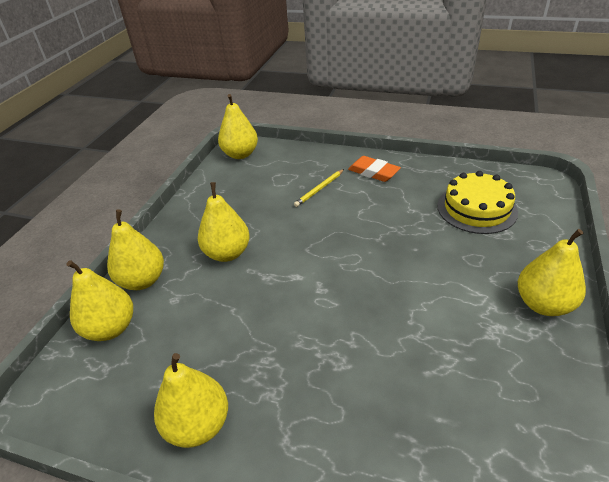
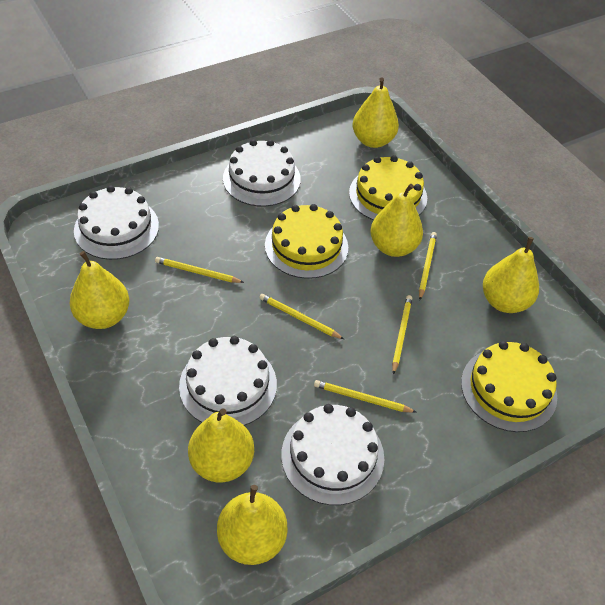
orange eraser: [348,156,401,182] = 1 -> none = 0
white cake: none = 0 -> [74,186,159,260] [179,336,277,426] [223,139,301,207] [281,404,384,505] = 4
yellow cake: [437,171,518,234] = 1 -> [265,204,348,279] [349,155,427,220] [461,341,557,432] = 3
yellow pencil: [294,169,344,207] = 1 -> [155,257,244,283] [259,294,344,339] [314,380,416,413] [392,295,412,375] [419,232,437,300] = 5

